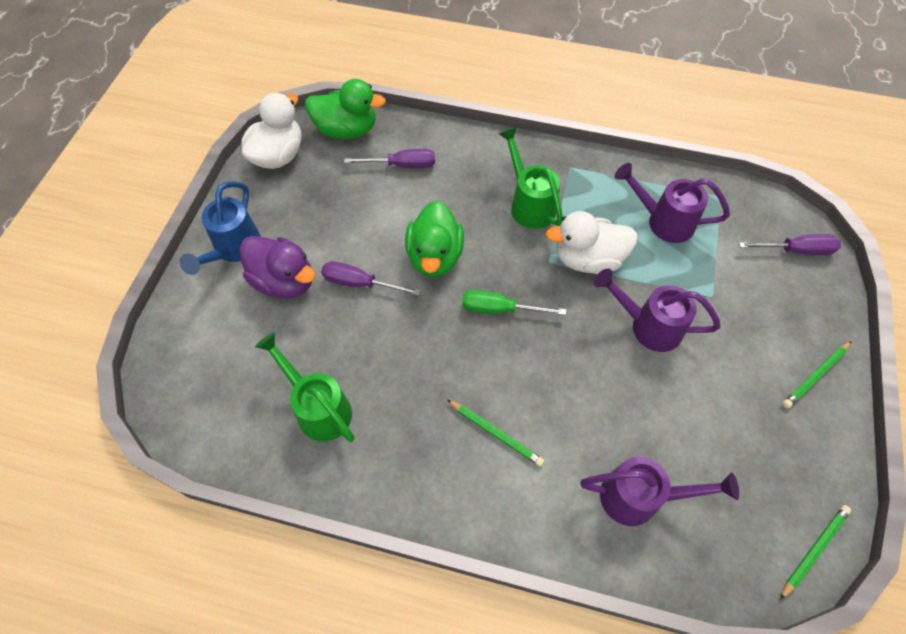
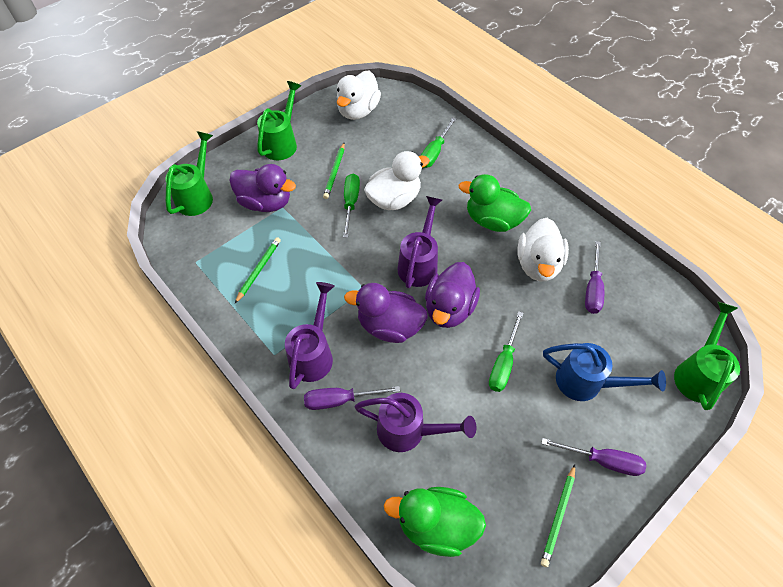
green screwdriver: [462,290,566,315] = 1 -> [343,174,360,238] [420,117,456,168] [489,311,524,392] = 3
green watering can: [255,332,355,442] [499,127,563,229] = 2 -> [165,131,213,216] [257,81,301,160] [674,302,740,410] = 3
purple duck: [240,236,316,299] = 1 -> [229,164,296,212] [344,283,428,343] [425,262,480,328] = 3
white duck: [241,93,301,169] [546,211,638,274] = 2 -> [337,71,381,120] [364,151,430,210] [517,218,569,281] = 3

